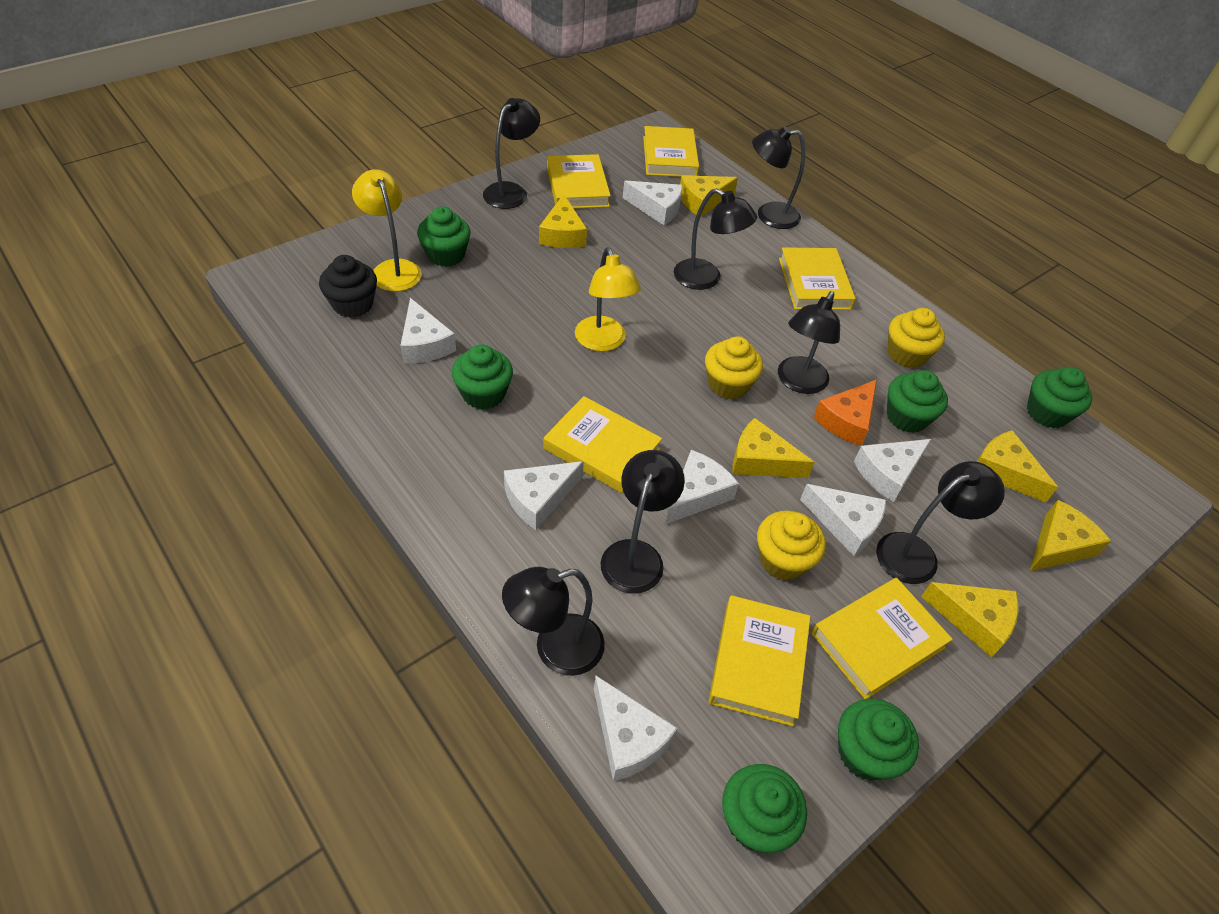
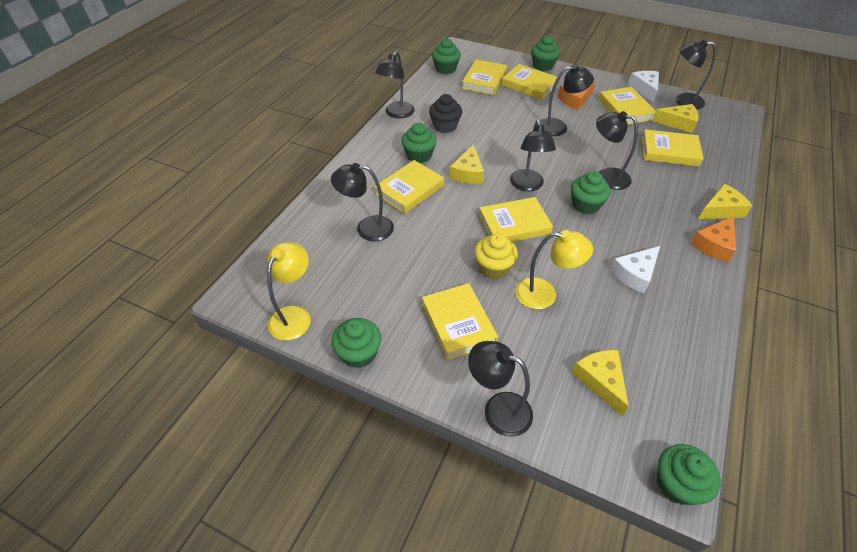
orange cheese: [813,380,877,446] = 1 -> [558,81,596,110] [690,216,736,262] = 2
white cheese: [400,298,456,363] [504,461,584,530] [594,675,678,781] [623,181,683,225] [665,450,739,525] [800,484,886,556] [854,439,931,502] = 7 -> [610,246,660,293] [628,71,659,102] = 2
yellow book: [543,396,662,494] [547,154,611,209] [643,126,699,177] [709,595,810,726] [779,247,856,310] [811,578,953,699] = 6 -> [374,160,444,214] [422,283,498,360] [462,59,507,95] [479,197,553,242] [502,64,558,100] [598,87,656,125] [642,129,704,167] = 7
yellow cheese: [539,194,587,248] [680,175,738,217] [733,418,814,478] [921,582,1018,657] [976,430,1058,502] [1030,500,1111,571] = 6 -> [449,144,484,184] [572,350,629,416] [652,104,699,133] [699,184,752,219] = 4
yellow cupcake: [705,336,763,399] [757,511,826,580] [888,308,945,368] = 3 -> [474,233,518,279] = 1

